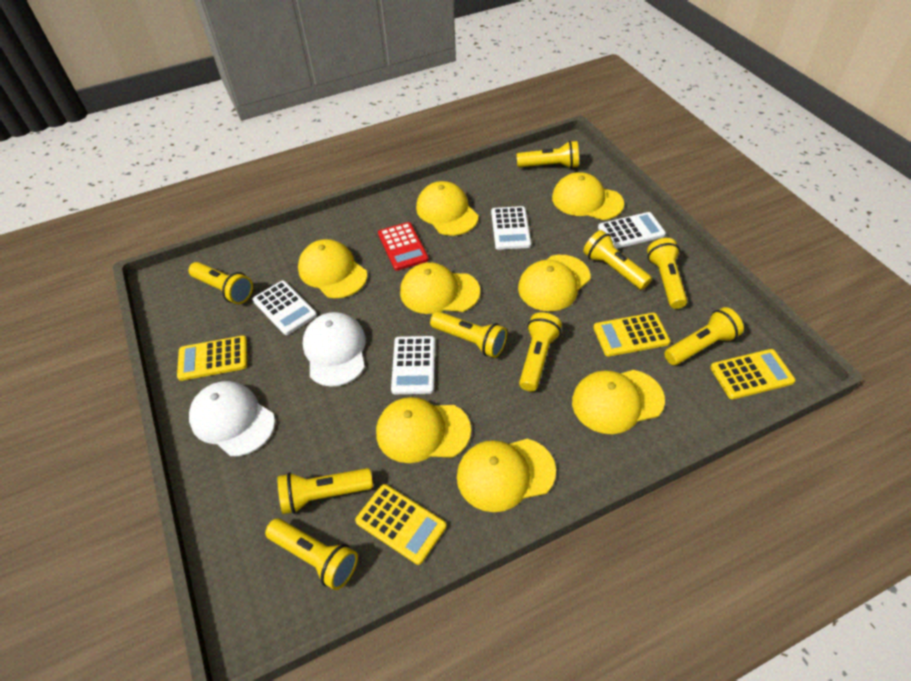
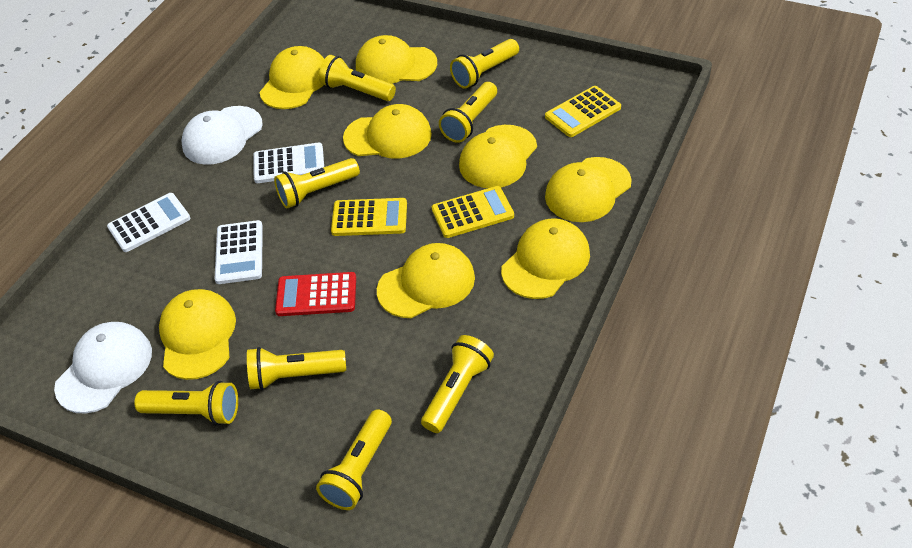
white calculator: [252,280,317,335] [391,336,435,394] [491,206,531,250] [598,212,666,249] = 4 -> [107,193,190,252] [215,220,263,284] [253,143,324,183] = 3
yellow calculator: [177,335,247,381] [355,484,446,565] [593,313,670,356] [710,349,796,399] = 4 -> [331,198,407,236] [432,186,514,238] [545,86,621,137] = 3
yellow flashlight: [188,262,253,304] [265,518,358,590] [278,468,373,514] [430,311,507,358] [517,141,579,169] [519,312,562,391] [583,230,652,290] [647,238,687,309] [664,307,744,365] = 9 -> [134,381,238,425] [247,347,346,390] [274,158,360,209] [316,409,392,510] [319,55,396,101] [421,335,494,433] [439,82,497,143] [450,39,519,89] = 8

